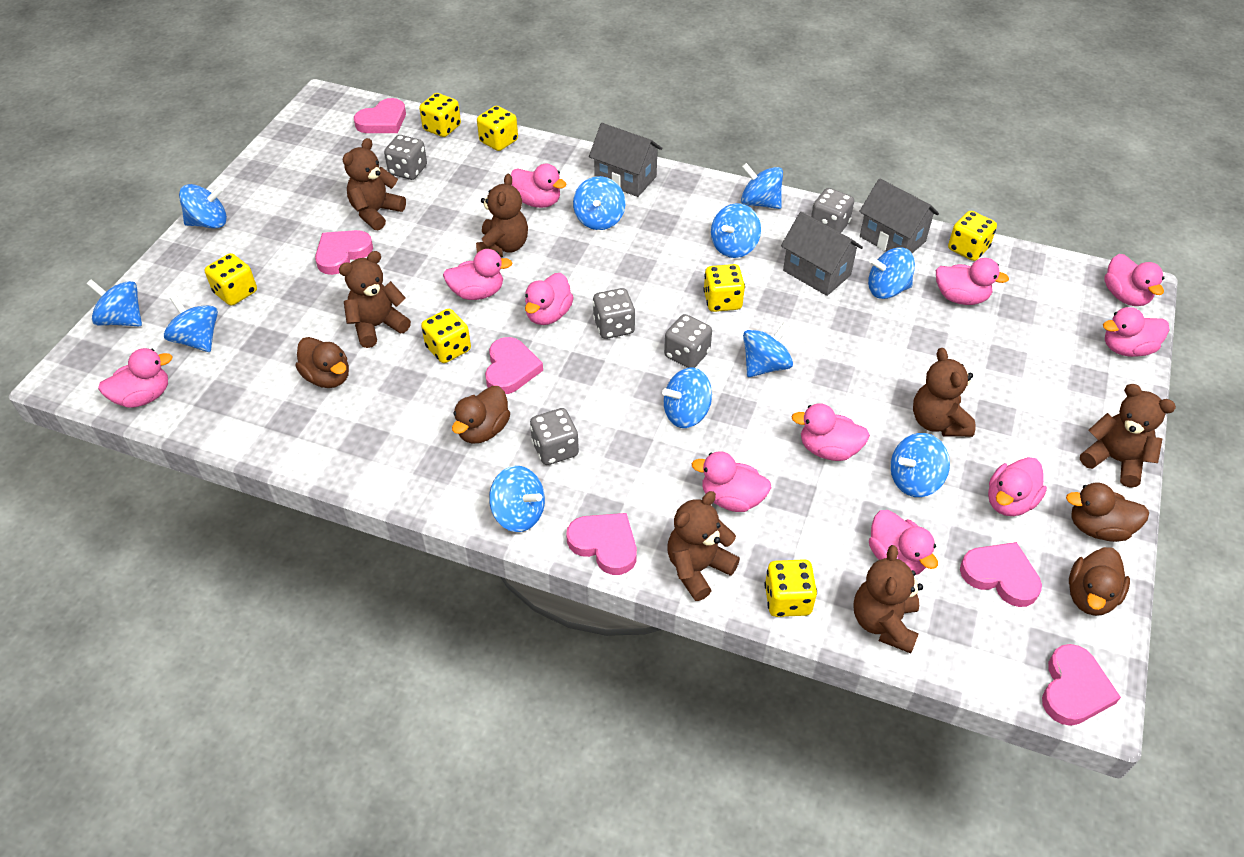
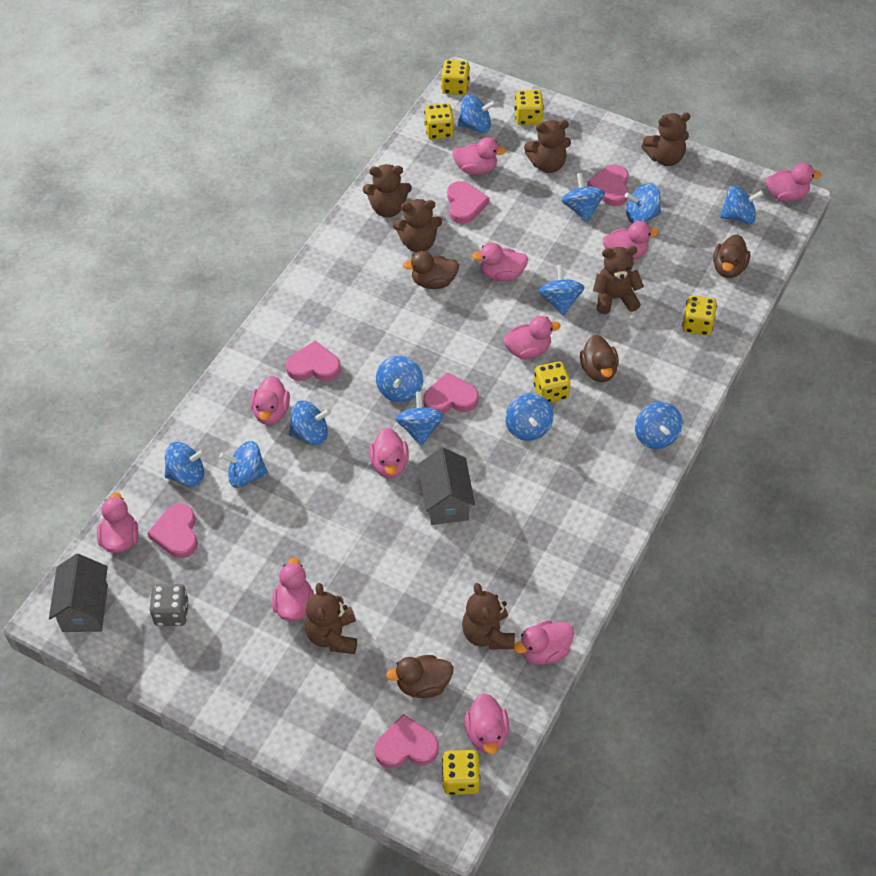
blue spinning top: [87,279,142,326] [164,295,218,352] [179,184,227,229] [489,466,545,532] [573,176,625,230] [662,367,712,428] [711,203,761,258] [741,163,783,209] [743,321,793,377] [868,247,915,299] [890,433,950,497] = 11 -> [165,442,205,487] [219,441,268,488] [289,401,331,445] [376,356,423,402] [396,391,444,446] [457,94,496,133] [505,393,553,441] [539,264,585,316] [561,173,605,222] [625,183,661,224] [635,401,682,449] [720,185,764,224] = 12
grey dice: [384,135,427,180] [530,408,579,465] [593,288,635,339] [664,314,712,368] [811,188,854,233] = 5 -> [150,584,189,626] = 1
grey house: [589,123,663,197] [781,212,863,296] [859,178,939,253] = 3 -> [49,554,108,632] [418,447,475,525] = 2
yellow dice: [205,253,257,306] [419,93,461,137] [421,309,471,363] [477,106,518,151] [703,264,745,312] [764,559,817,617] [948,211,997,261] = 7 -> [424,103,454,140] [441,60,470,95] [442,750,480,795] [515,90,544,125] [534,361,570,403] [682,295,717,336] = 6

